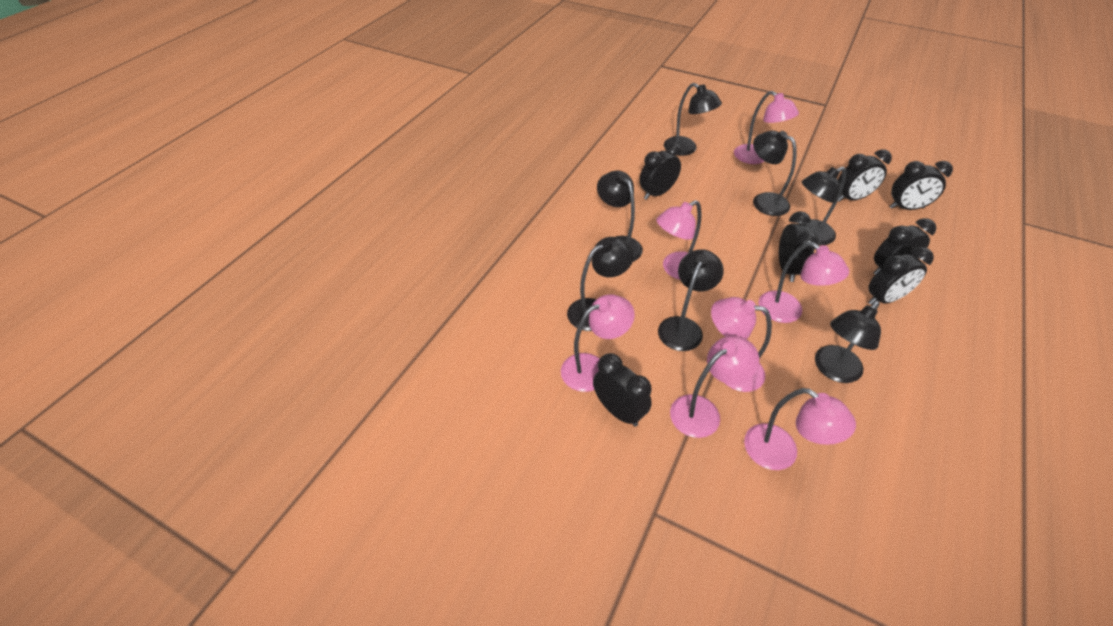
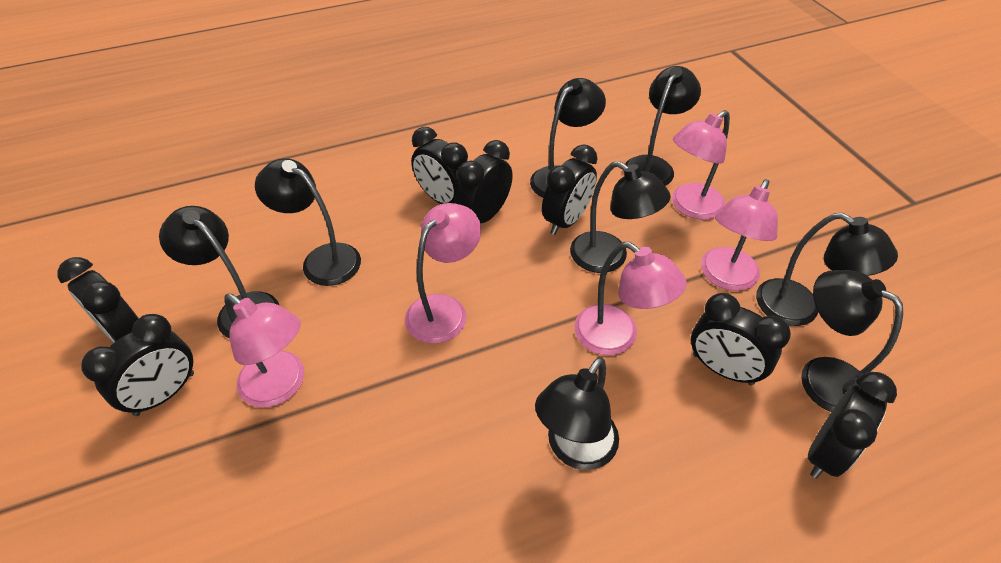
black lamp: [567,237,634,331] [597,171,643,262] [658,249,724,351] [664,83,722,156] [753,131,796,216] [799,167,846,245] [815,301,881,383] = 7 -> [159,206,280,339] [255,158,361,286] [530,78,606,198] [535,357,619,470] [570,161,671,273] [625,66,701,186] [756,213,898,326] [801,270,903,412] = 8
pink lamp: [561,294,635,392] [656,200,701,280] [670,336,759,438] [711,297,772,392] [734,91,799,164] [744,388,856,470] [758,242,849,323] = 7 -> [224,294,304,407] [405,203,481,344] [574,242,686,355] [672,110,730,220] [701,179,778,291] = 5

